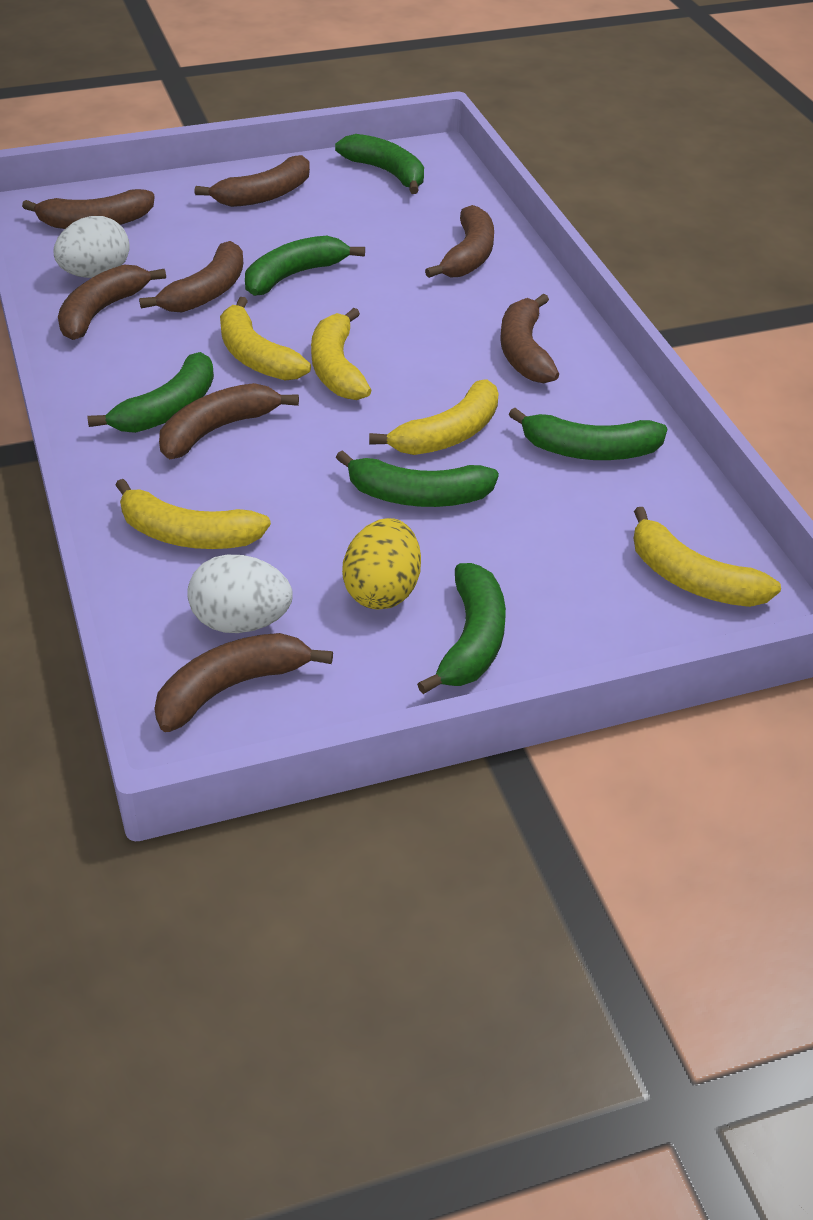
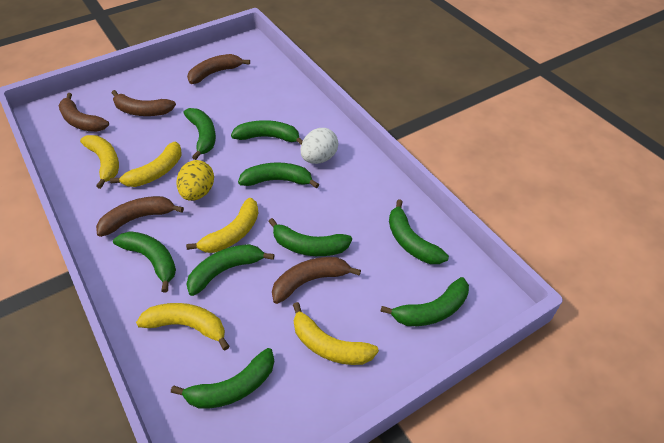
brown banana: [22,189,154,229] [58,265,166,340] [139,241,243,312] [154,633,333,732] [159,383,299,459] [195,155,310,207] [425,205,494,278] [500,294,559,383] = 8 -> [59,93,109,132] [96,196,184,237] [112,90,176,116] [187,54,250,84] [272,257,361,304] = 5
green banana: [88,352,214,433] [245,236,365,296] [335,134,424,194] [336,450,499,507] [417,563,506,694] [509,408,668,460] = 6 -> [113,231,176,293] [171,348,274,409] [184,108,216,160] [186,244,274,296] [231,120,303,145] [238,163,319,189] [268,218,352,256] [380,277,469,326] [389,199,449,264] = 9
white egg: [54,216,130,278] [187,555,293,633] = 2 -> [301,128,338,164] = 1

